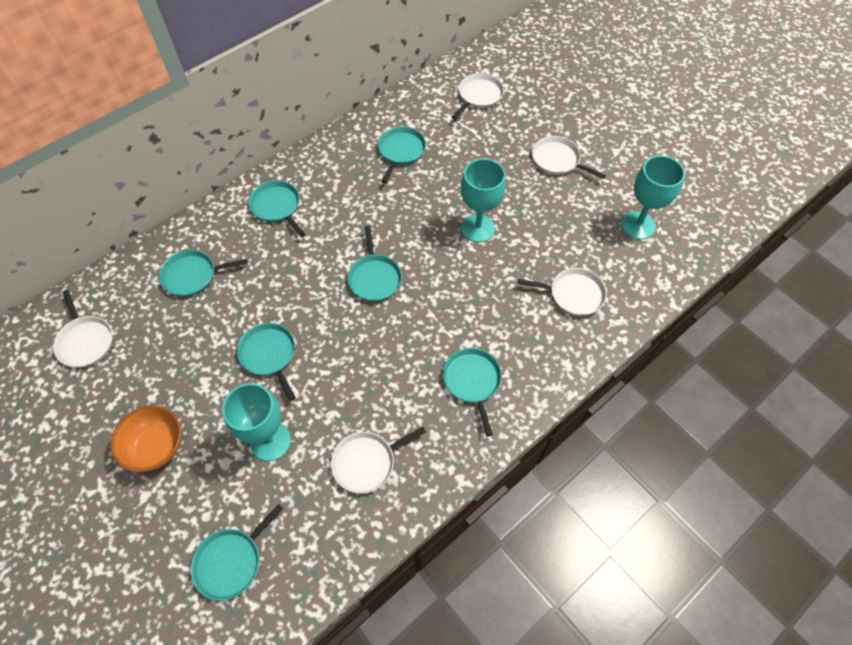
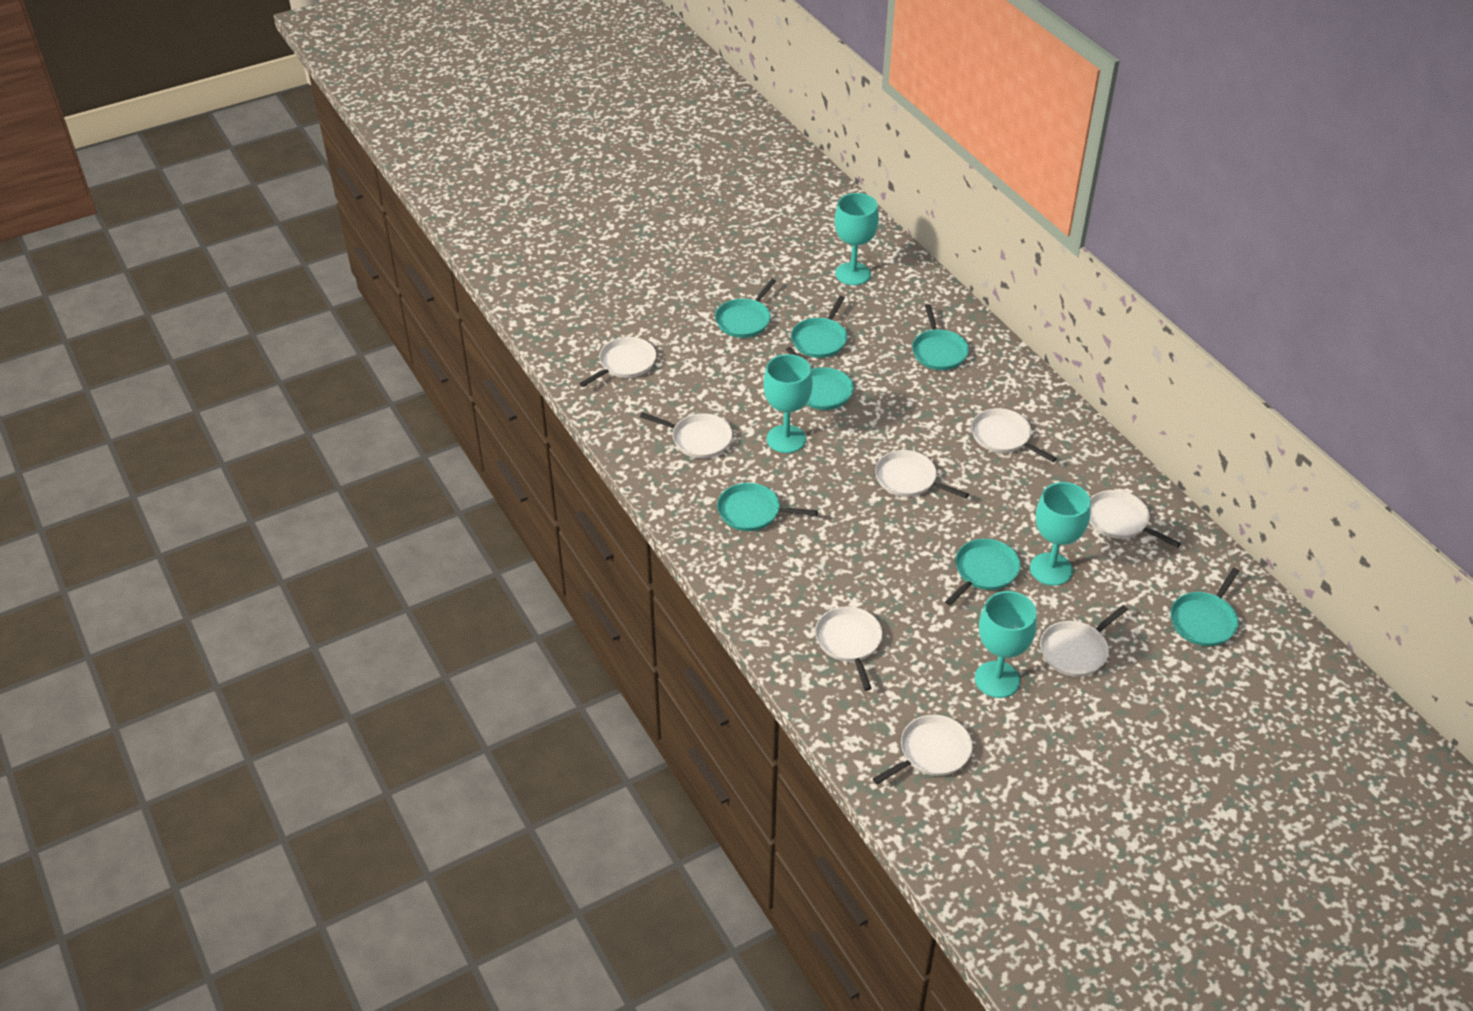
orange bowl: [111,405,181,472] = 1 -> none = 0
turquoise goblet: [222,383,291,461] [461,159,506,242] [621,155,685,239] = 3 -> [763,354,813,453] [835,193,879,285] [975,591,1037,698] [1030,482,1091,586] = 4
white pan: [53,290,113,368] [331,427,426,493] [452,73,504,119] [518,268,607,316] [532,136,606,179] = 5 -> [579,337,656,387] [640,412,732,458] [815,606,882,691] [873,715,972,784] [875,450,969,498] [971,408,1057,462] [1040,605,1128,677] [1089,490,1181,548] = 8

